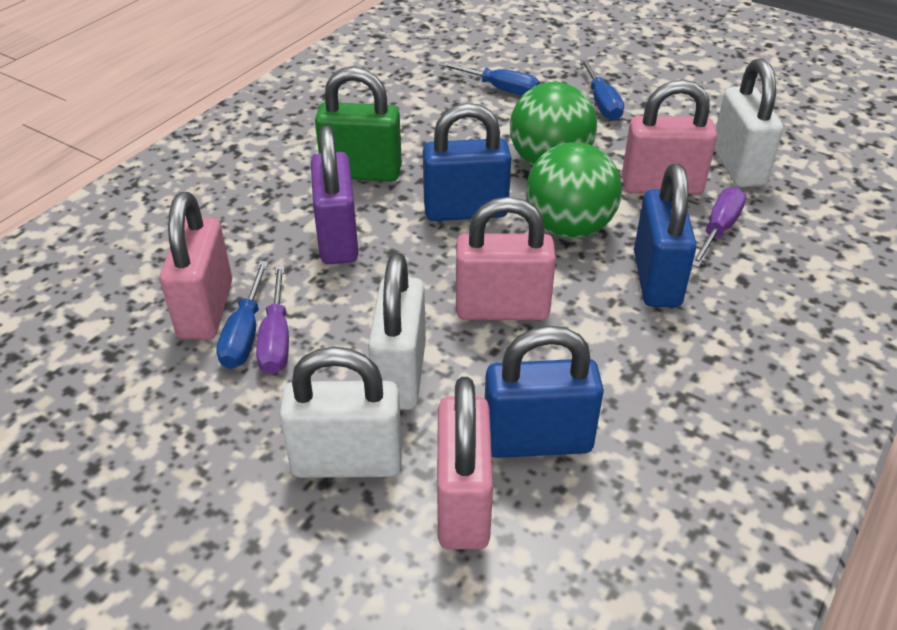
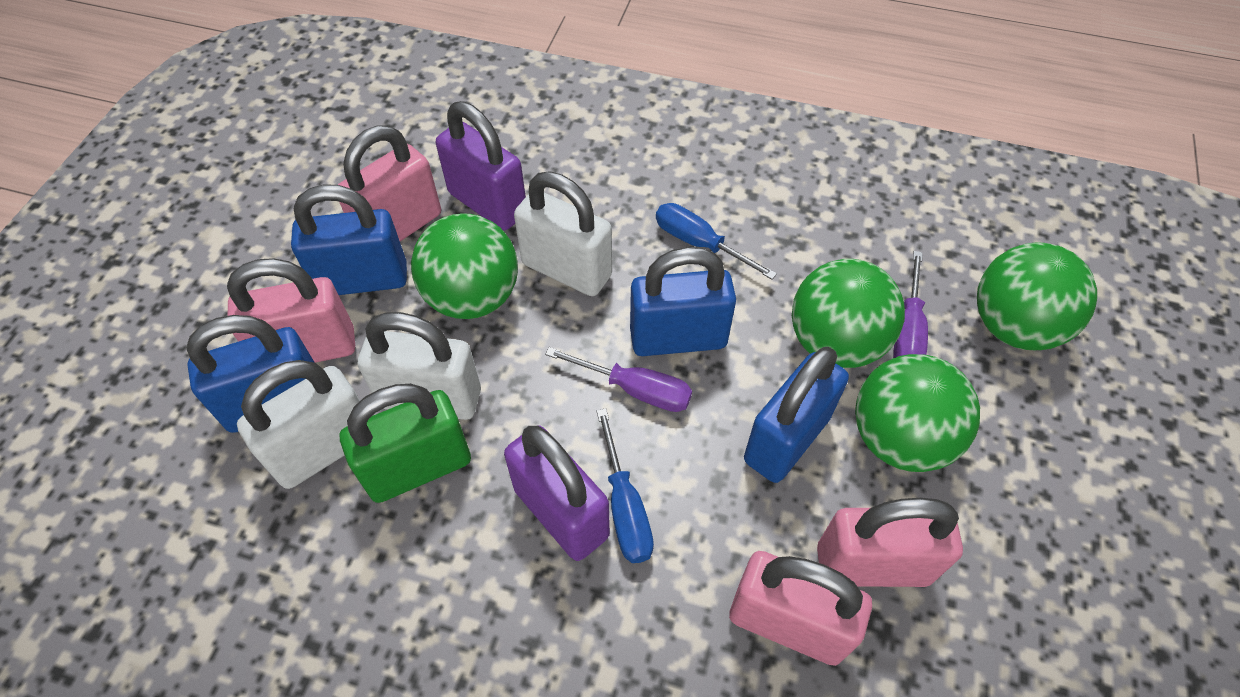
blue padlock: [423,103,511,221] [485,326,604,458] [634,164,697,307] = 3 -> [186,315,315,433] [291,184,407,295] [630,247,736,356] [744,347,849,483] = 4
blue screwdriver: [216,261,269,369] [439,62,540,96] [580,59,624,120] = 3 -> [596,408,654,563] [656,203,777,280] = 2
green ball: [510,82,597,166] [526,142,622,238] = 2 -> [411,213,518,319] [792,259,905,368] [855,354,980,472] [977,242,1097,350] = 4
purple padlock: [311,126,359,264] = 1 -> [436,101,526,230] [504,426,610,561] = 2

